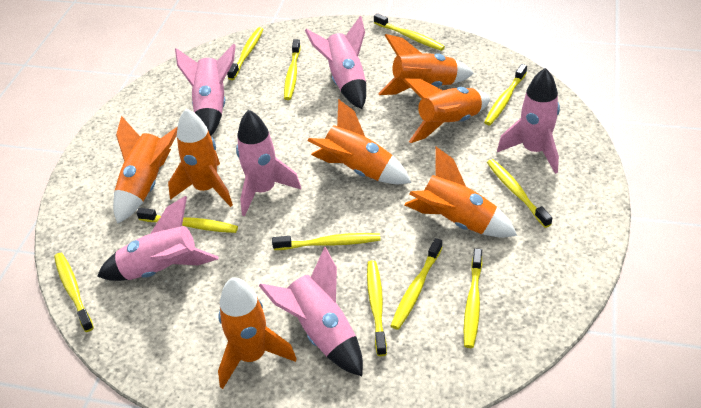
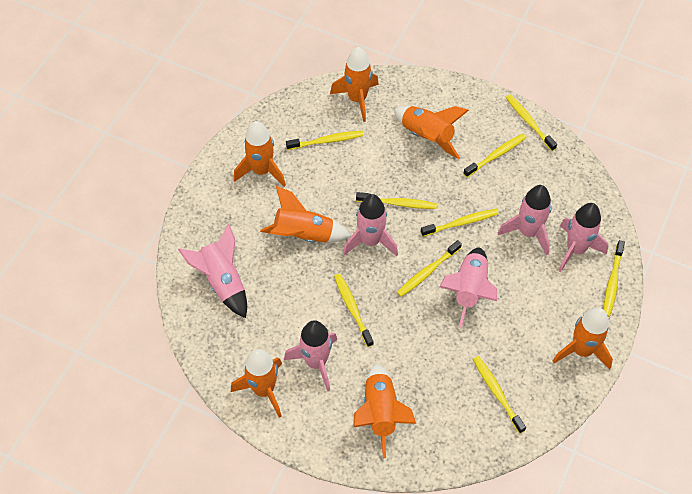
yellow toothbrush: [54,253,94,332] [136,208,238,233] [227,27,264,80] [272,233,381,250] [284,39,301,100] [367,260,387,356] [374,13,445,51] [391,238,443,330] [464,248,482,348] [484,64,527,125] [487,159,552,228] = 11 -> [286,131,363,150] [334,274,374,347] [356,192,437,209] [397,240,462,297] [421,209,499,236] [463,134,526,177] [473,356,526,434] [506,95,557,151] [603,240,625,317] = 9

